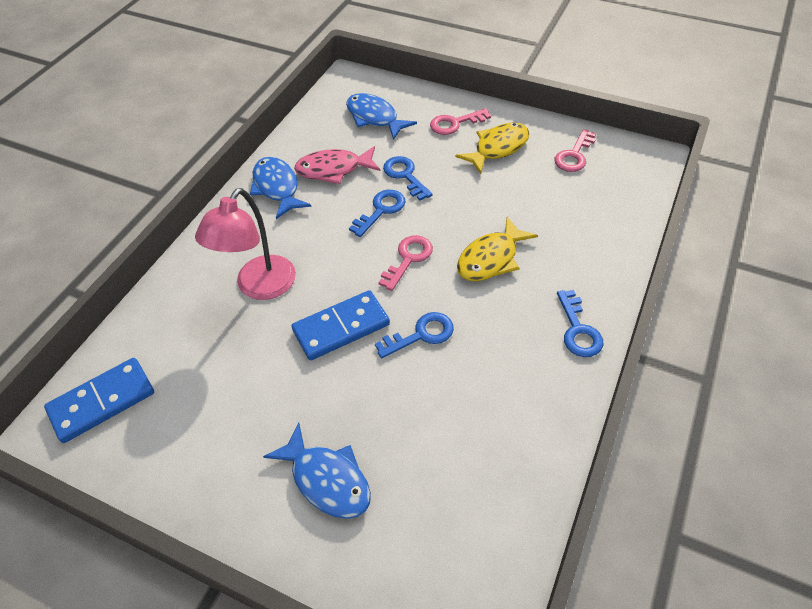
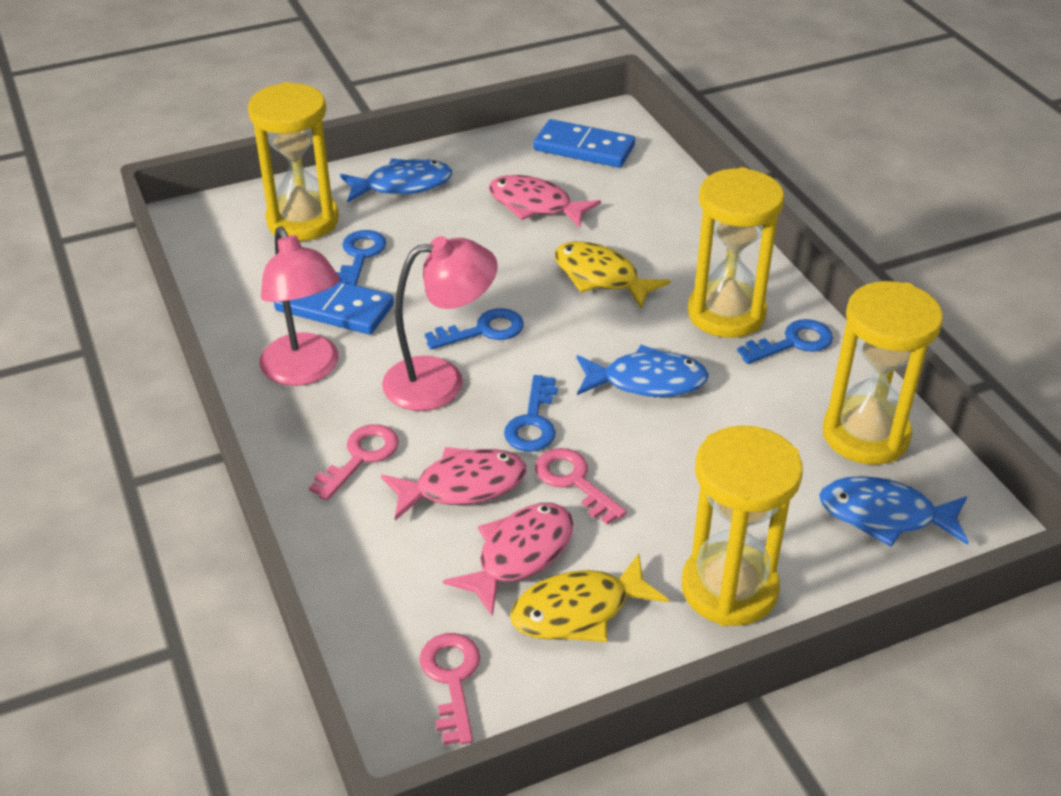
pink fish: [294,146,380,184] = 1 -> [381,447,526,520] [443,503,574,617] [488,175,601,228] = 3
pink lamp: [195,188,296,300] = 1 -> [259,226,340,386] [382,236,498,411] = 2
yellow hourglass: none = 0 -> [248,82,339,241] [681,425,803,626] [688,167,785,338] [823,281,943,465] = 4

